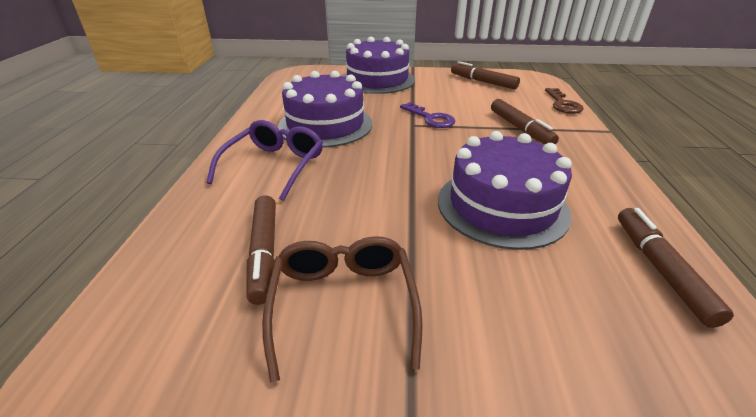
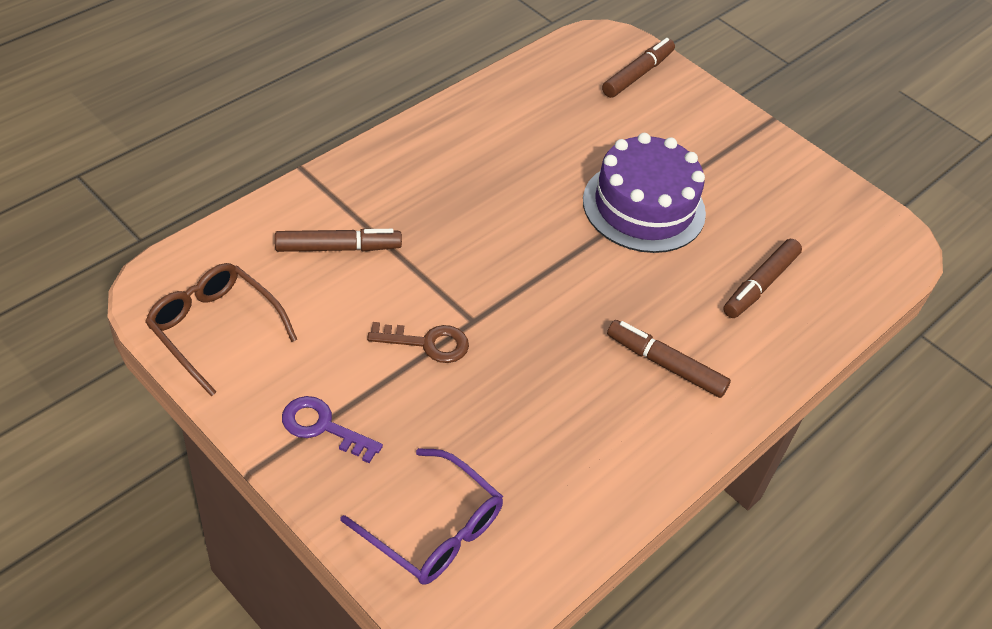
purple cake: [278,71,372,148] [342,37,415,94] [438,131,572,250] = 3 -> [583,133,706,253] = 1

